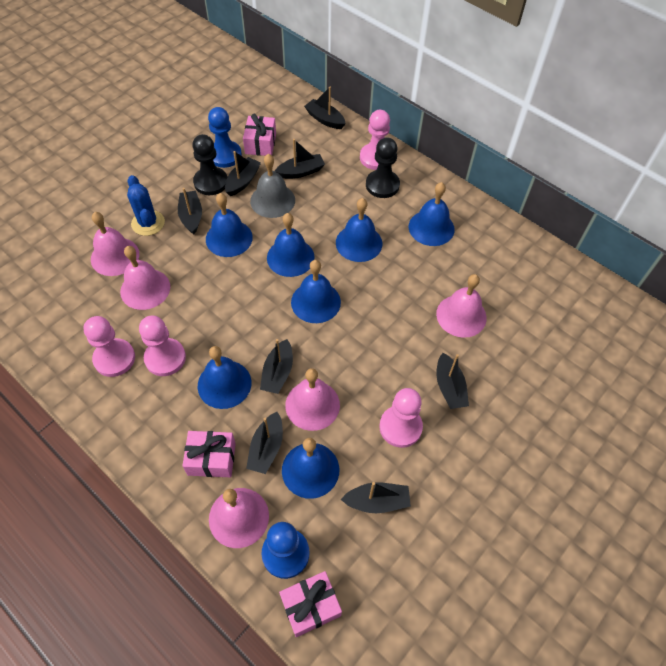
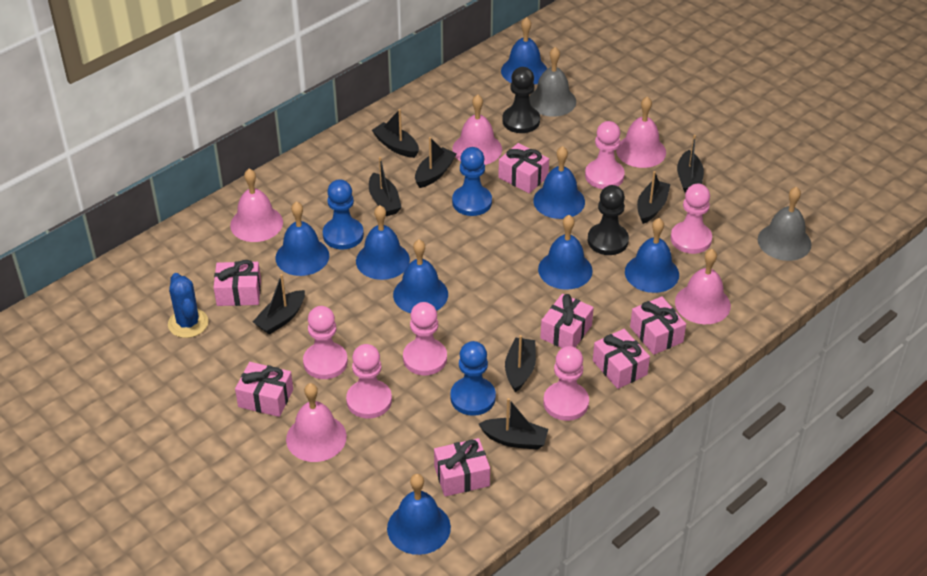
blue bell: [198,346,251,409] [206,193,253,257] [267,213,315,277] [282,438,339,499] [291,260,341,323] [336,198,382,262] [409,182,455,246] = 7 -> [275,201,329,276] [356,205,410,280] [387,474,451,555] [393,239,448,313] [501,17,547,85] [533,146,585,219] [538,215,593,290] [625,218,679,293] = 8
blue pawn: [208,107,242,168] [262,522,309,579] = 2 -> [323,179,364,250] [450,341,496,416] [452,147,492,216] = 3
grey bell: [250,154,295,218] = 1 -> [529,47,576,117] [758,187,811,261] = 2
pink gift: [182,431,236,477] [243,114,276,156] [279,571,342,637] = 3 -> [214,260,261,306] [235,362,293,417] [434,438,490,497] [498,143,549,193] [540,294,594,348] [593,329,650,389] [630,296,686,355] = 7
pink pawn: [84,316,135,377] [139,315,186,376] [360,110,390,170] [379,388,423,448] = 4 -> [303,306,348,379] [346,344,392,418] [403,302,447,375] [543,346,589,421] [585,121,625,189] [671,184,712,254] = 6

